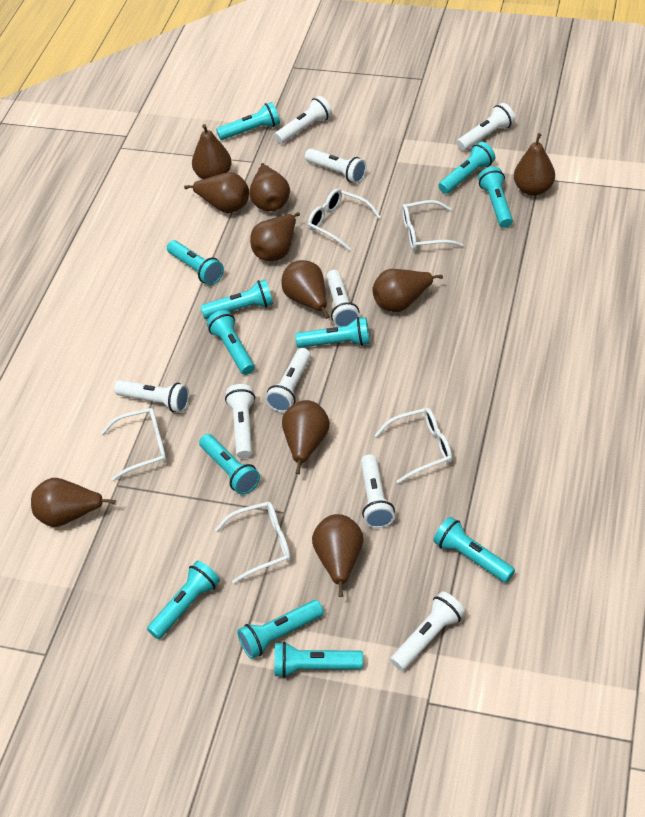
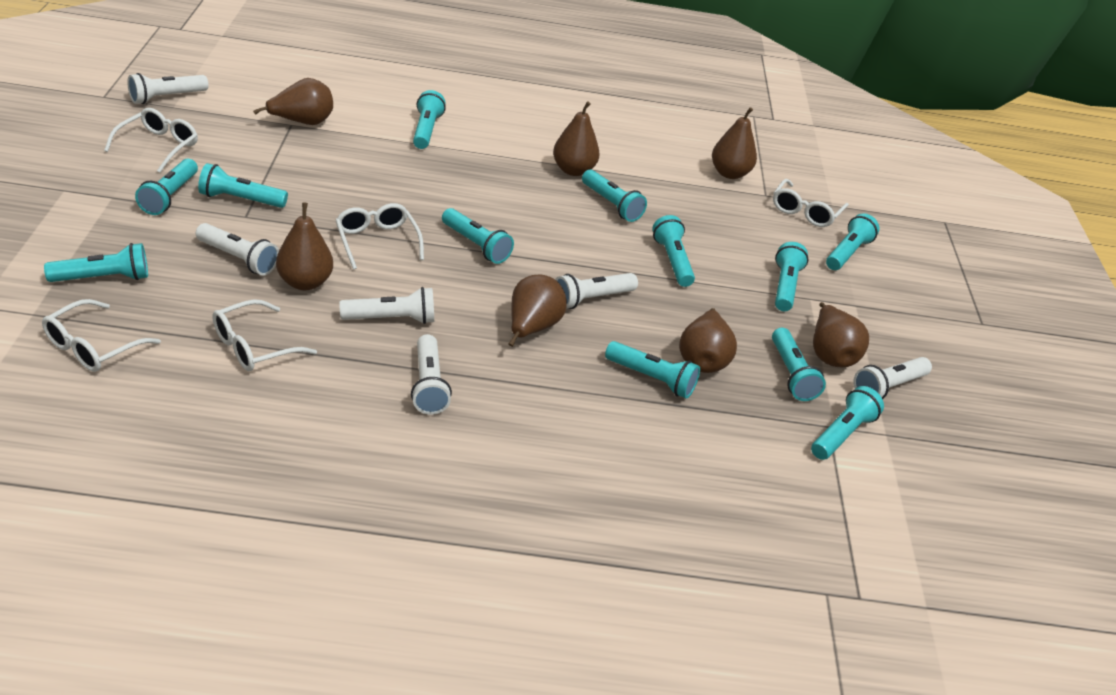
brown pear: [31,478,116,527] [184,172,249,213] [192,124,232,180] [250,163,290,211] [250,212,300,261] [281,260,330,319] [282,400,330,474] [312,514,363,597] [372,269,443,312] [514,133,555,196] = 10 -> [253,78,333,125] [276,202,333,290] [508,275,567,347] [553,101,600,176] [679,308,737,373] [712,107,757,179] [813,302,869,367] = 7
white flashlight: [114,380,189,413] [225,384,255,459] [265,348,311,412] [275,96,332,144] [305,148,367,183] [326,270,360,327] [361,454,395,528] [390,591,465,671] [457,103,515,151] = 9 -> [127,73,209,104] [196,223,279,276] [339,287,434,324] [411,334,452,415] [555,273,638,309] [853,357,932,399] = 6

